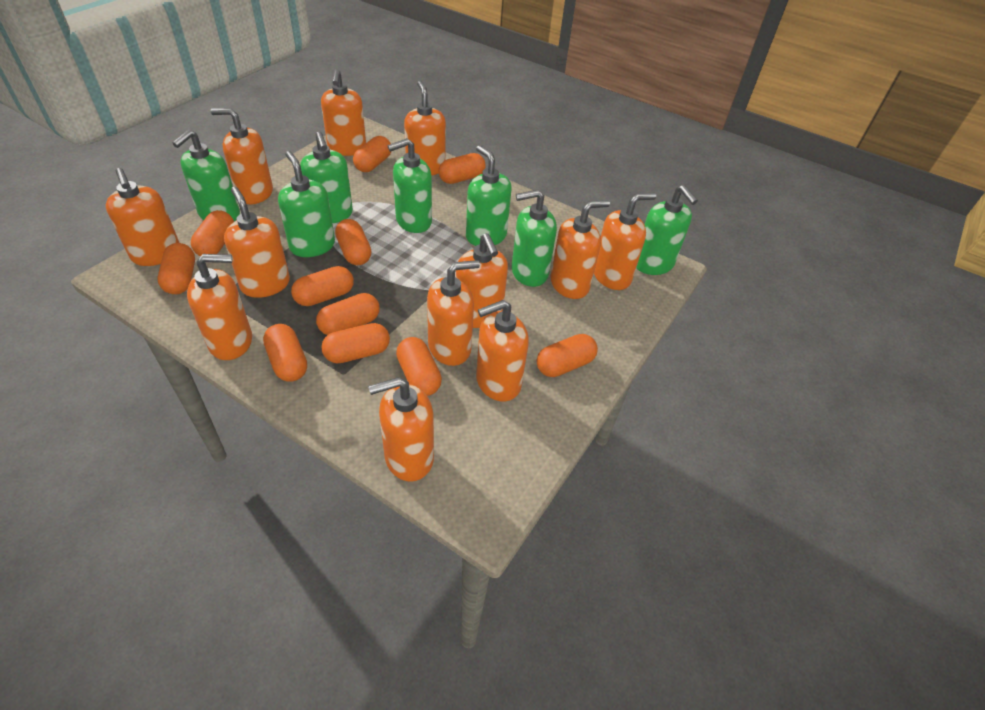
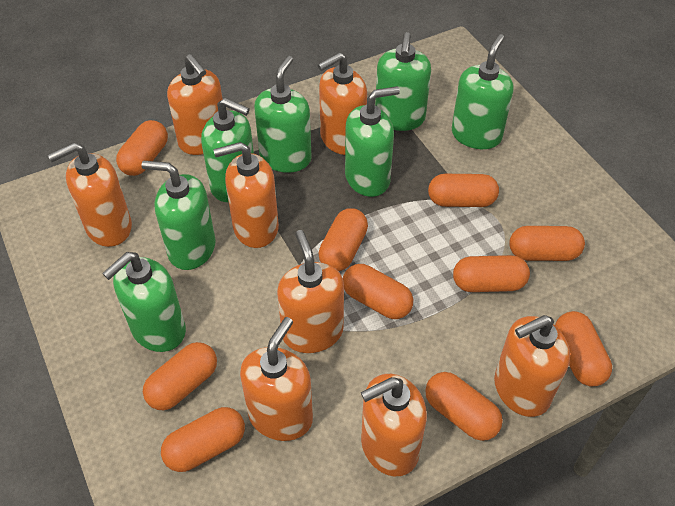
orange capsule: [158,243,195,294] [191,210,234,256] [263,324,307,382] [291,266,354,306] [316,293,380,335] [321,323,390,363] [335,219,371,265] [353,136,391,172] [396,337,442,396] [439,153,486,184] [537,334,598,377] = 11 -> [116,120,168,176] [143,342,217,410] [161,407,245,472] [319,208,368,271] [343,264,413,319] [425,372,503,441] [428,174,499,207] [453,255,530,292] [509,226,585,261] [555,311,612,386] = 10
orange soap dispenser: [106,168,179,266] [187,254,252,360] [211,108,273,204] [224,187,290,298] [321,69,366,156] [368,377,434,482] [404,81,446,176] [427,260,480,366] [456,233,508,328] [476,300,529,402] [551,200,610,299] [594,193,656,290] = 12 -> [48,142,132,247] [167,54,223,155] [213,142,279,248] [240,317,313,441] [277,230,344,353] [318,52,367,155] [361,374,427,476] [494,315,570,417] = 8

